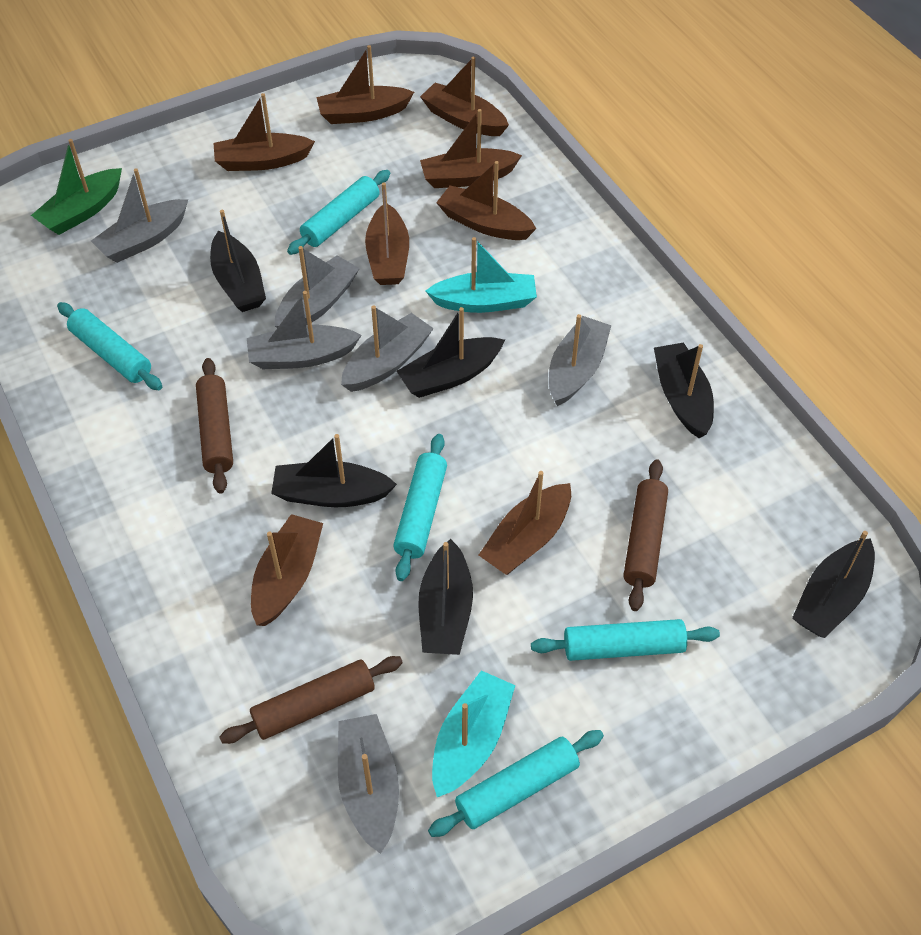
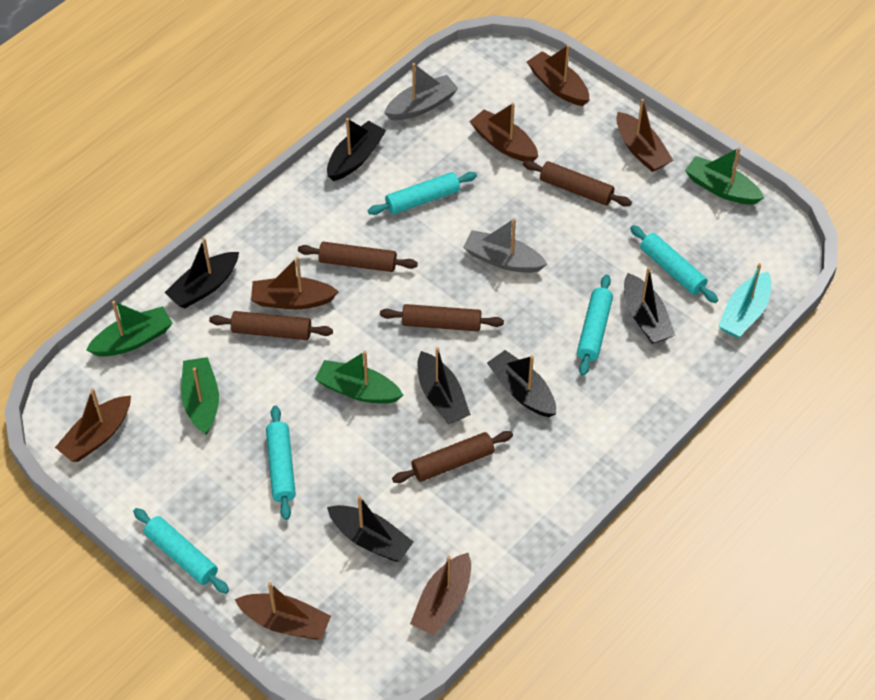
brown boat: [213,93,315,171] [251,514,323,626] [316,45,414,124] [365,183,409,285] [420,57,509,136] [420,109,522,188] [436,161,536,240] [479,471,571,575] = 8 -> [55,388,131,462] [235,582,331,640] [251,257,339,309] [410,553,471,636] [469,103,538,162] [527,45,589,106] [616,99,673,172] = 7
brown rolling pin: [196,358,233,494] [219,656,403,744] [623,459,668,611] = 3 -> [209,311,333,340] [298,242,418,272] [380,304,504,331] [392,431,513,483] [523,160,632,207] = 5
green boat: [31,139,122,235] = 1 -> [86,301,173,357] [181,357,219,435] [315,351,403,404] [685,147,764,205] = 4
grey boat: [91,168,188,263] [247,291,362,369] [275,246,360,328] [338,714,399,854] [341,305,434,392] [549,314,611,406] = 6 -> [384,63,459,120] [463,218,547,273] = 2
turquoise boat: [426,237,537,313] [432,670,515,797] = 2 -> [718,263,771,338] = 1

